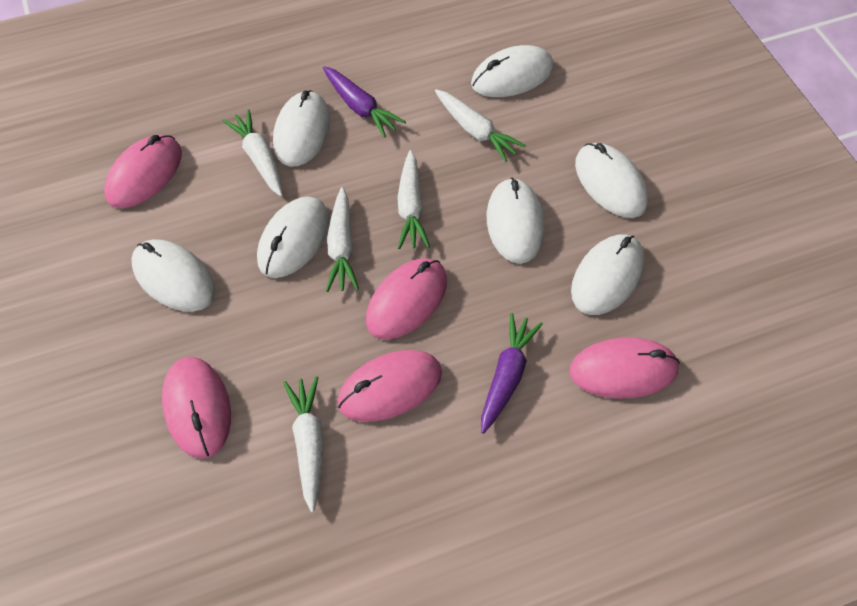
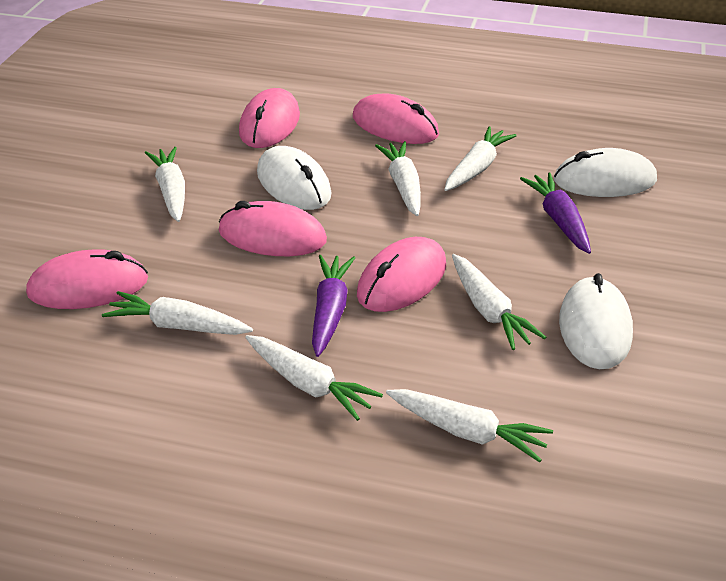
white carrot: [222,109,282,196] [283,376,324,512] [326,187,359,292] [397,150,430,249] [435,89,526,162] = 5 -> [102,291,253,335] [145,147,185,222] [245,335,383,421] [375,141,421,216] [386,389,553,462] [444,126,517,191] [452,254,546,350] = 7
white mouse: [131,239,215,312] [257,197,329,278] [273,90,330,166] [471,45,554,97] [487,177,545,264] [571,234,645,315] [575,143,648,218] = 7 -> [257,146,332,210] [554,148,657,197] [559,273,633,369] = 3

